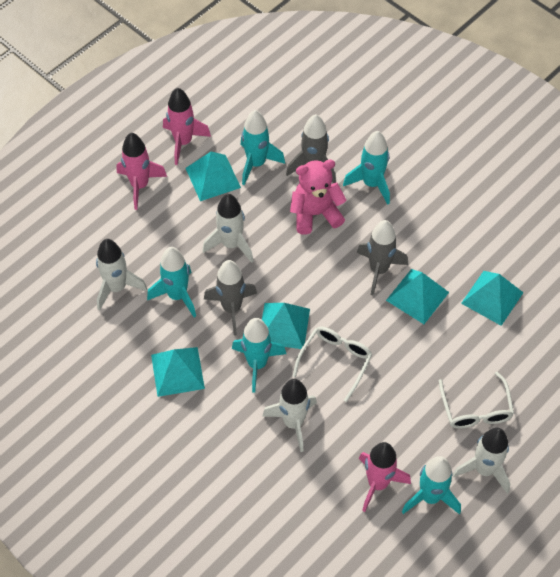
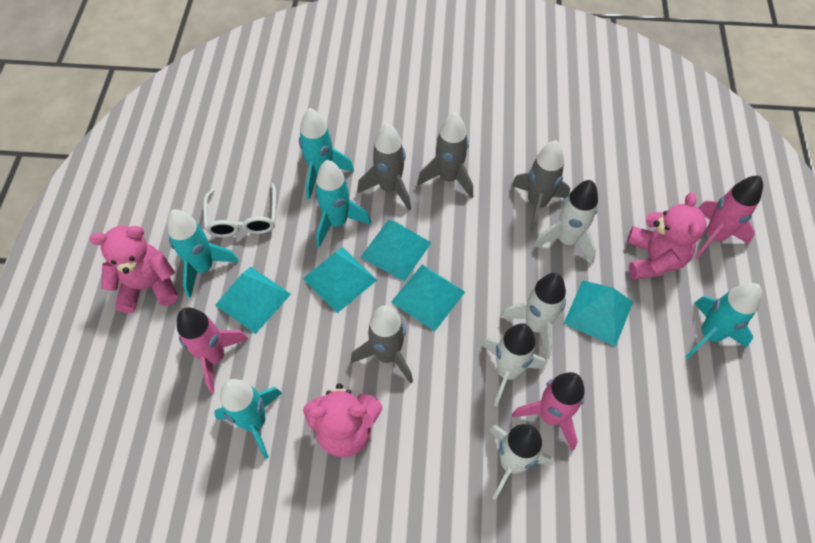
grey rocket: [204,260,257,336] [286,114,336,183] [357,220,408,295] = 3 -> [351,305,413,384] [357,123,411,210] [417,112,473,199] [511,140,570,232] = 4
pink teddy bear: [290,160,346,235] = 1 -> [90,226,178,313] [303,383,382,457] [627,193,706,280] = 3
white glasses: [293,327,372,402] [439,372,514,429] = 2 -> [203,183,276,237] = 1

